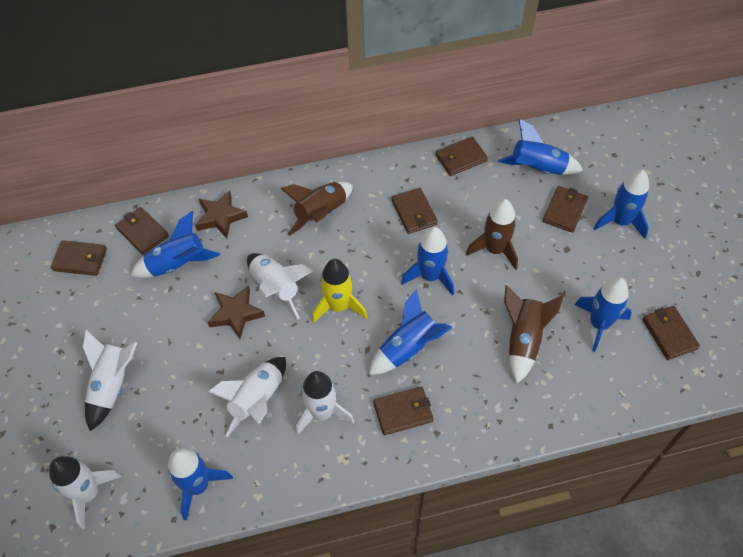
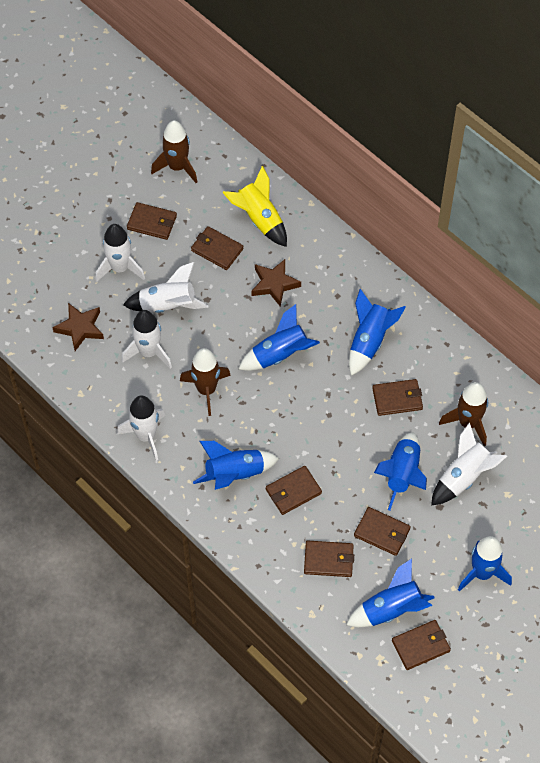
blue rocket: [130,211,220,278] [168,448,233,521] [369,289,452,375] [401,227,454,296] [498,119,583,175] [575,277,632,352] [593,170,649,239] = 7 -> [193,441,279,490] [239,304,320,371] [346,558,435,627] [349,289,406,376] [374,432,427,511] [458,536,512,592] = 6

